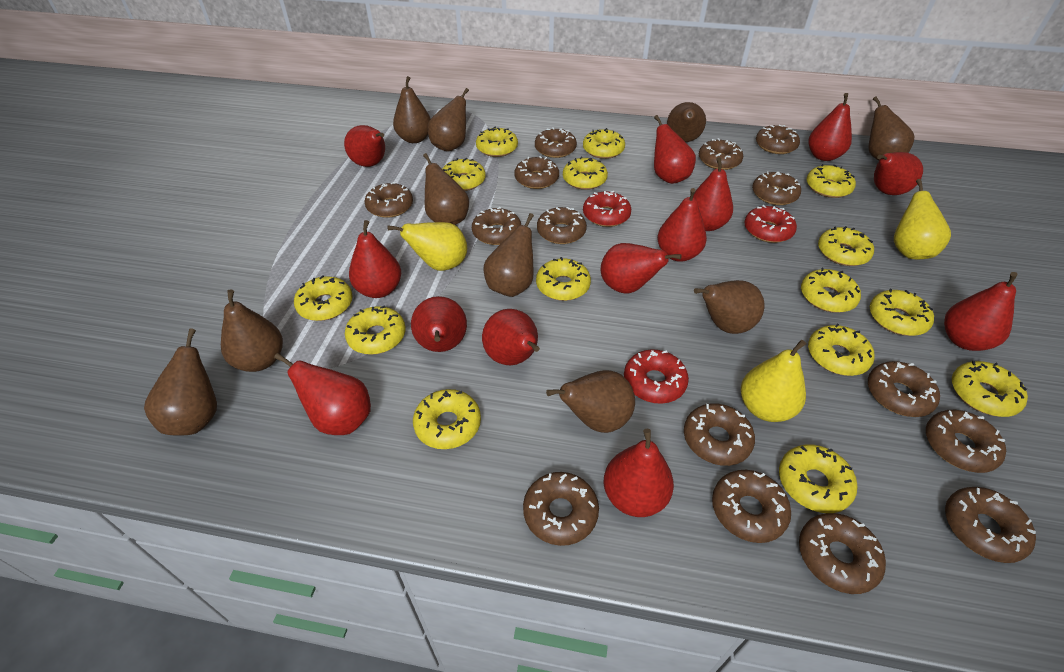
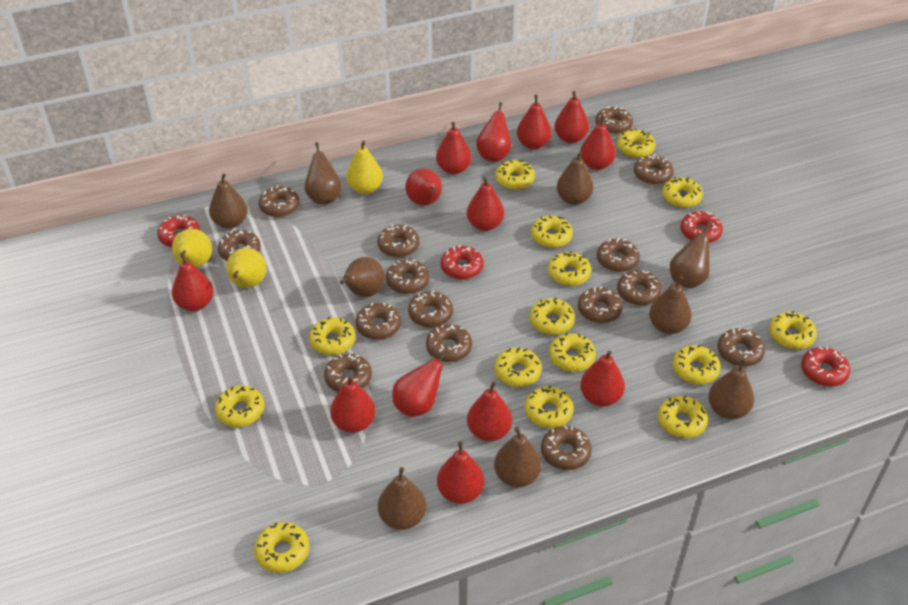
brown pear: [144,328,217,436] [221,289,283,372] [393,76,431,143] [423,153,469,225] [427,88,469,152] [484,213,534,297] [546,370,635,433] [667,102,706,142] [694,280,764,334] [868,96,915,160] = 10 -> [209,173,248,229] [305,142,342,204] [340,257,385,297] [378,467,426,530] [494,427,541,487] [556,151,594,205] [649,276,692,334] [670,223,710,288] [708,359,754,419] = 9
red donut: [583,191,631,227] [624,350,689,404] [744,205,797,243] = 3 -> [157,215,200,247] [441,245,484,279] [680,211,723,243] [801,346,850,387] = 4

